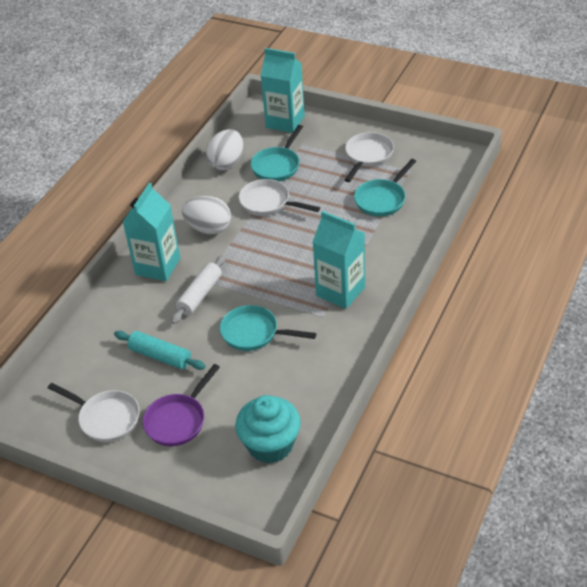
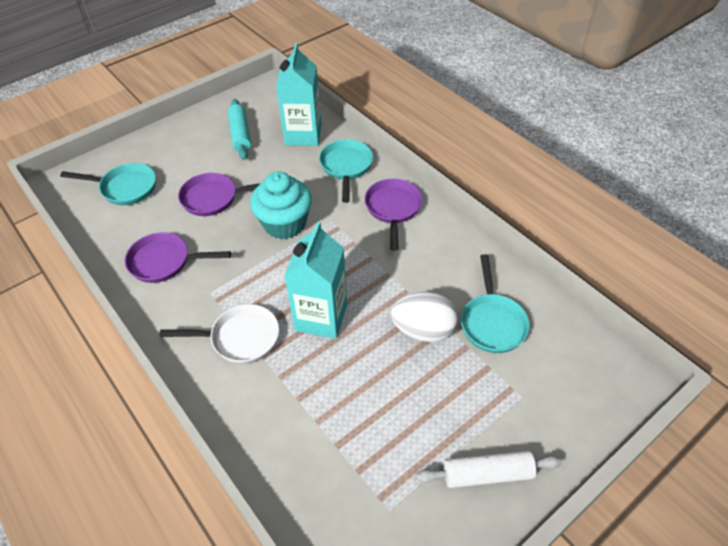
purple pan: [143,364,220,446] = 1 -> [125,232,231,283] [178,173,260,216] [365,179,422,251] = 3
turquoise carton: [123,183,180,281] [260,48,305,133] [313,211,365,309] = 3 -> [276,43,321,146] [284,221,347,339] = 2
white egg: [182,196,231,234] [206,129,244,171] = 2 -> [391,292,458,342] = 1
white pan: [48,383,140,442] [239,179,320,216] [345,132,394,182] = 3 -> [159,304,279,364] = 1

